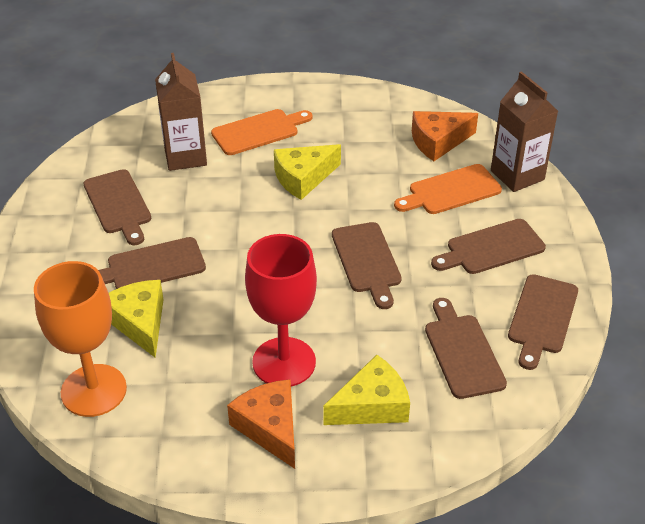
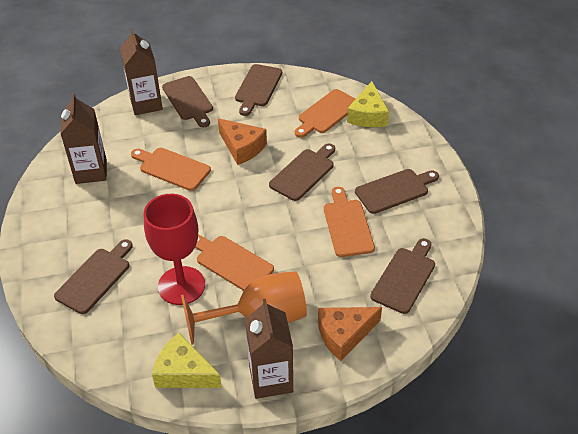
brown carton: [155,53,207,171] [491,71,558,192] = 2 -> [60,93,107,184] [120,28,163,115] [245,299,293,399] = 3
orange cutting board: [211,109,313,155] [394,164,502,214] = 2 -> [131,148,211,191] [195,234,274,291] [295,89,355,138] [324,187,375,257] = 4
yellow cheese: [109,280,164,358] [274,144,341,200] [323,355,410,425] = 3 -> [152,333,222,388] [347,81,389,127] = 2

